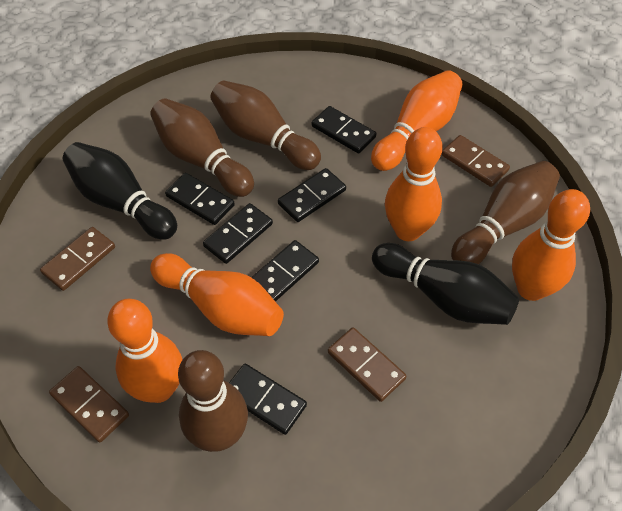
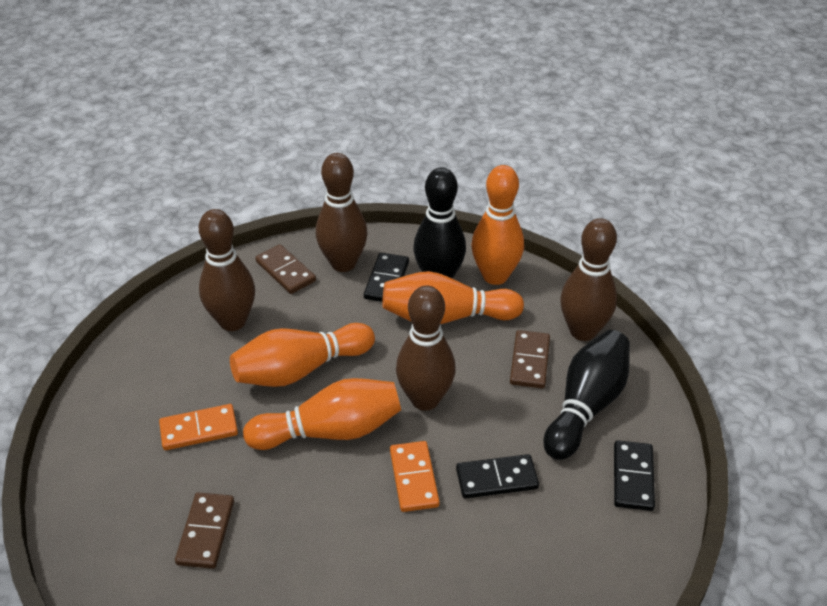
black domino: [165,173,235,225] [203,203,273,264] [229,364,307,435] [251,240,319,302] [278,168,346,222] [312,106,376,153] = 6 -> [364,253,409,302] [456,454,539,498] [614,440,655,511] = 3
brown domino: [40,227,115,291] [49,366,129,443] [328,327,406,402] [442,135,510,187] = 4 -> [175,492,234,569] [255,244,316,294] [510,330,550,389] = 3
orange bowling pin: [107,299,183,403] [150,253,284,336] [371,70,463,171] [385,127,442,241] [512,189,590,301] = 5 -> [230,323,375,387] [243,378,401,450] [383,271,524,324] [472,165,524,285] = 4
orange domino: none = 0 -> [159,404,238,450] [390,441,440,512] = 2

